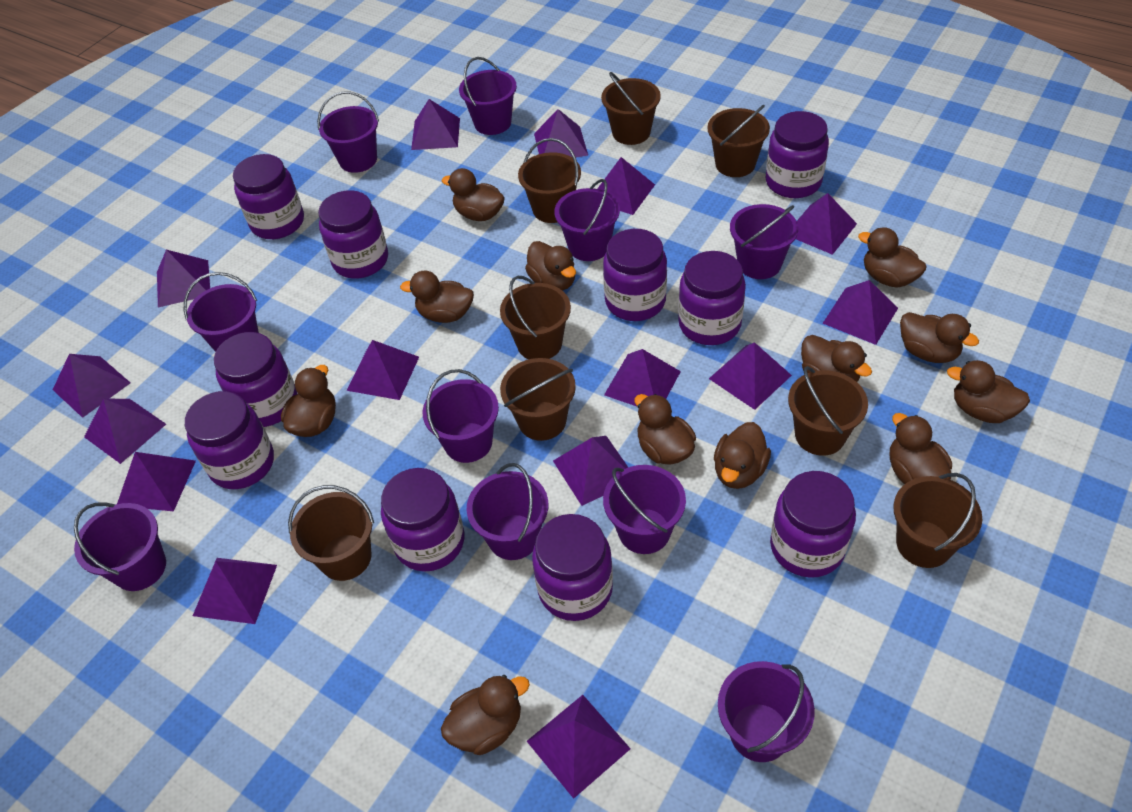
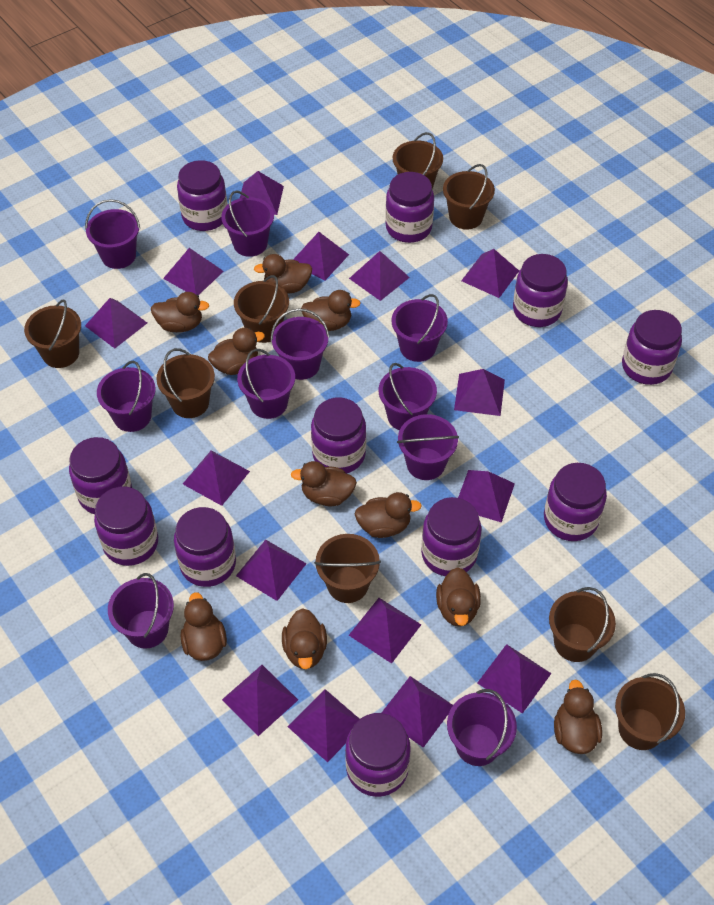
brown duck: [281,365,336,437] [400,271,474,323] [441,675,530,755] [442,168,505,221] [525,241,576,291] [635,394,696,465] [714,422,771,489] [801,335,872,382] [858,227,927,288] [890,413,952,484] [900,312,979,363] [947,360,1030,423] = 12 -> [151,292,209,332] [181,592,227,661] [208,328,265,375] [254,254,312,294] [282,608,327,669] [291,461,357,506] [301,290,361,331] [355,492,422,538] [436,567,481,627] [554,679,602,754] = 10
purple jar: [185,391,274,489] [214,332,298,427] [233,154,304,239] [318,190,388,278] [381,468,464,572] [532,514,613,621] [603,229,667,321] [678,251,746,345] [766,111,829,198] [770,471,856,578] = 10 -> [69,437,132,514] [94,487,158,566] [174,507,236,587] [177,160,227,231] [311,397,366,474] [345,713,411,797] [385,172,434,243] [421,497,482,576] [513,254,568,327] [544,463,607,541] [622,310,682,385] = 11

